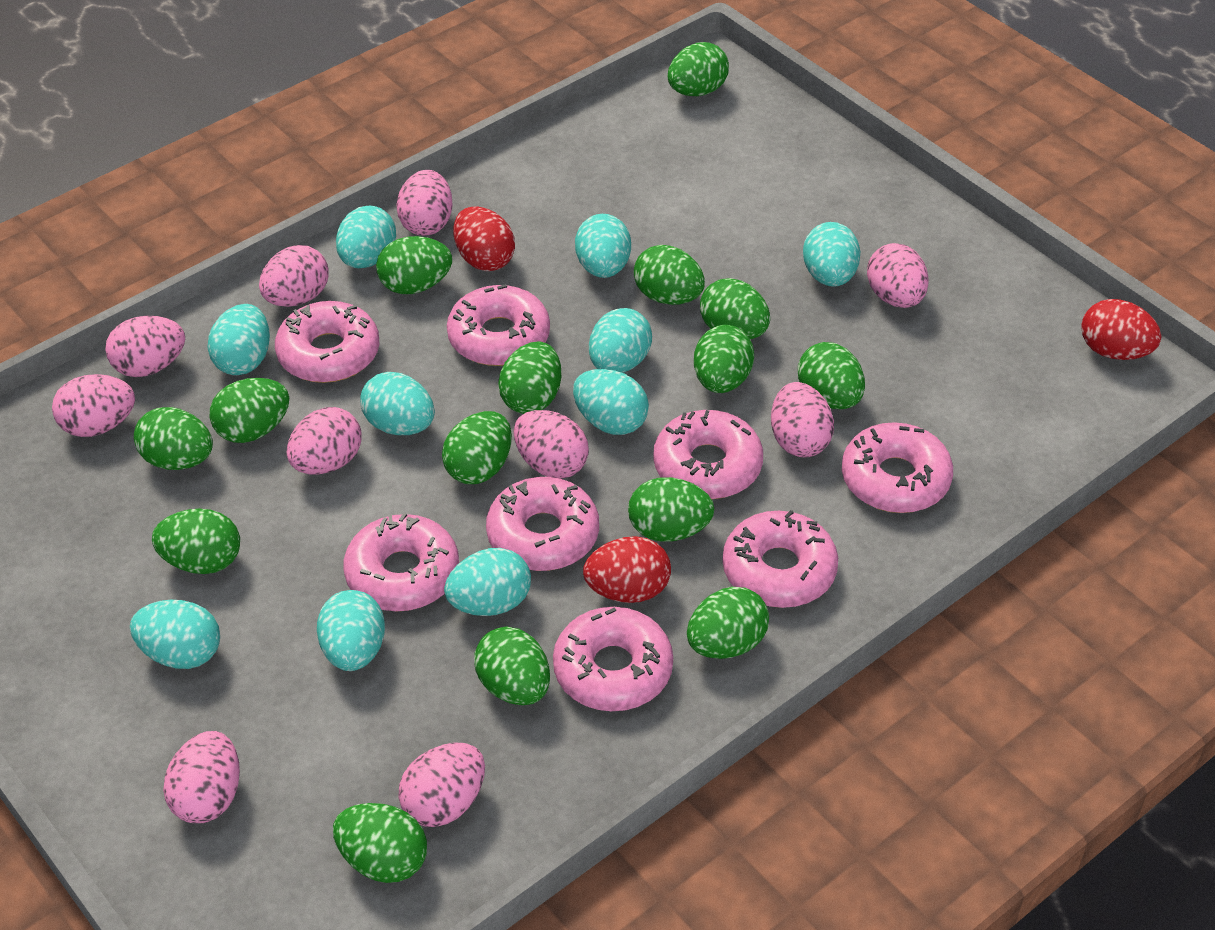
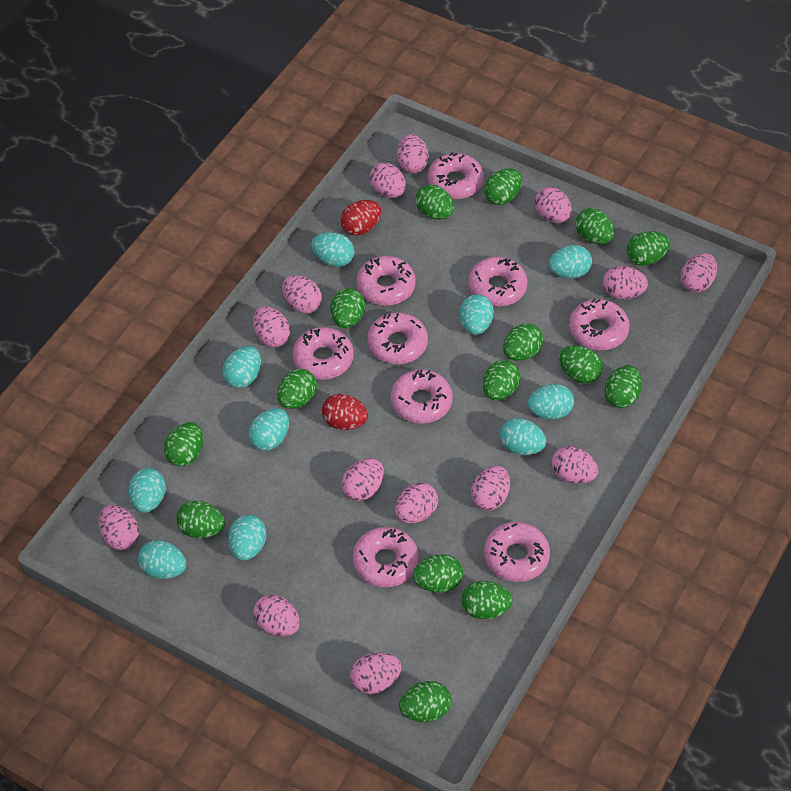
pink donut: [275,301,379,383] [343,513,459,611] [447,284,550,366] [486,477,599,571] [553,607,673,711] [653,410,763,499] [722,510,838,608] [842,422,953,513] = 8 -> [292,327,354,379] [352,527,419,587] [356,256,416,306] [367,312,428,364] [391,370,453,424] [428,152,484,199] [468,257,528,306] [484,522,550,582] [569,298,630,350] = 9
pink egg: [52,374,135,437] [105,316,185,377] [163,731,240,823] [259,245,329,307] [287,407,361,475] [396,170,453,236] [398,742,485,827] [514,410,589,479] [771,382,834,458] [867,243,929,308] = 10 -> [98,505,139,550] [253,306,290,347] [253,595,300,637] [282,275,322,314] [341,458,384,501] [350,653,402,694] [369,162,406,198] [395,482,438,523] [397,134,429,173] [471,466,510,511] [535,187,572,223] [551,446,598,484] [603,266,648,300] [680,253,717,292] = 14
red egg: [454,206,515,271] [583,536,671,603] [1081,299,1161,360] = 3 -> [322,394,368,430] [341,200,381,235] = 2

